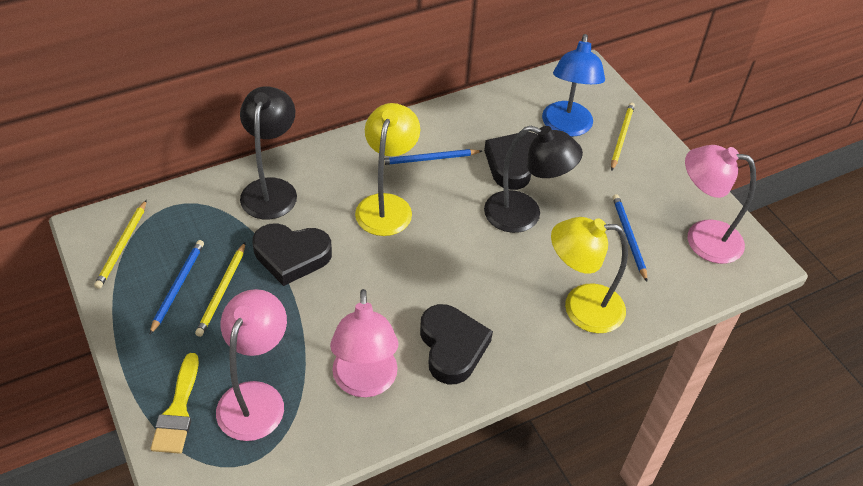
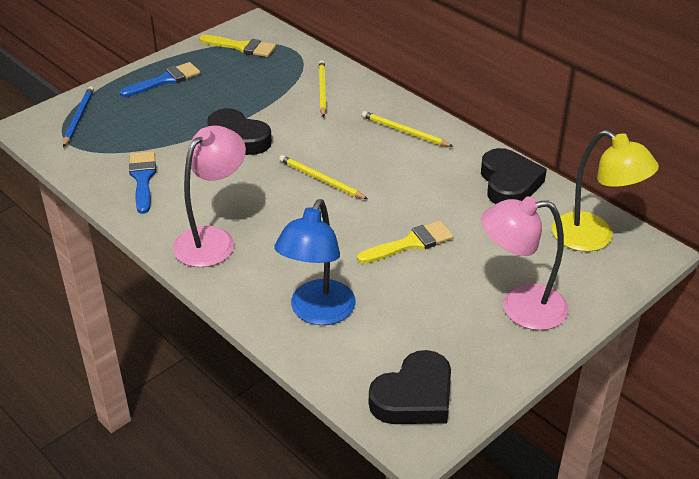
black lamp: [240,86,297,219] [484,126,583,233] = 2 -> none = 0
blue brush: none = 0 -> [120,62,200,97] [129,151,156,214] = 2
blue pencil: [149,240,204,335] [384,149,482,165] [612,194,647,282] = 3 -> [63,86,94,147] = 1
pink lamp: [216,289,287,441] [330,289,398,397] [685,145,756,264] = 3 -> [173,125,246,267] [481,196,569,330] = 2
yellow brush: [151,353,199,454] = 1 -> [199,35,276,57] [357,221,454,264] = 2
yellow lamp: [355,103,420,236] [551,217,628,333] = 2 -> [552,130,659,252] = 1

